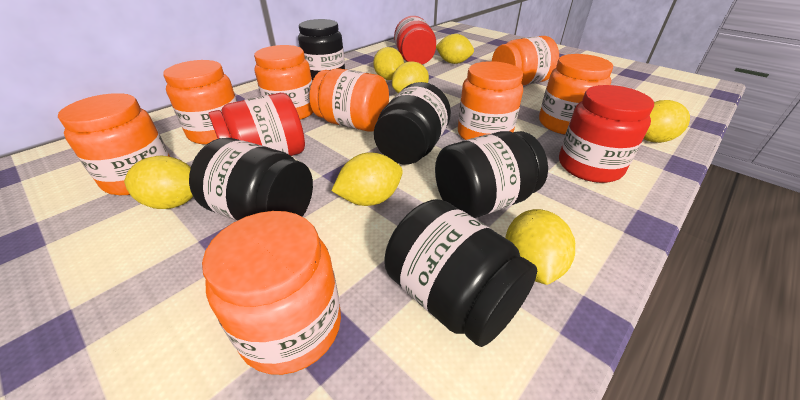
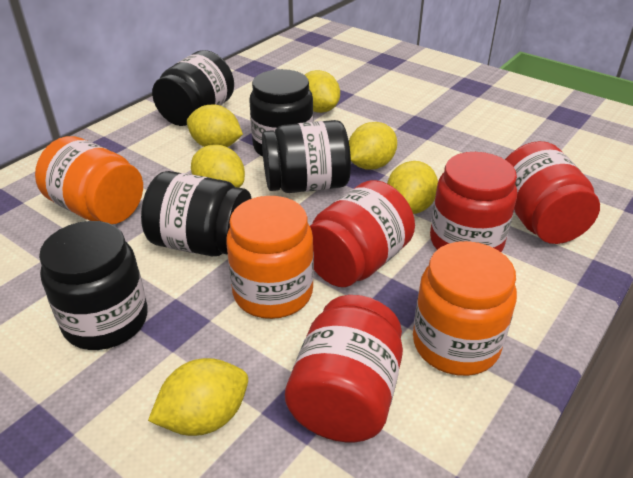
orange jar: [58,93,170,195] [163,60,237,144] [202,211,341,375] [254,45,313,120] [310,68,389,132] [458,61,523,140] [492,36,559,86] [539,54,613,135] = 8 -> [35,136,143,224] [226,196,314,319] [413,241,517,376] = 3
red jar: [208,93,305,156] [394,16,436,64] [559,85,654,183] = 3 -> [285,295,403,442] [310,180,415,287] [430,152,517,252] [505,141,600,244] = 4
yellow lemon: [124,156,193,209] [331,152,403,206] [373,47,404,80] [392,61,429,93] [436,34,474,64] [505,209,575,285] [643,100,690,143] = 7 -> [148,358,248,436] [187,105,243,147] [191,145,245,188] [305,70,340,113] [349,122,397,170] [387,161,438,214] = 6

